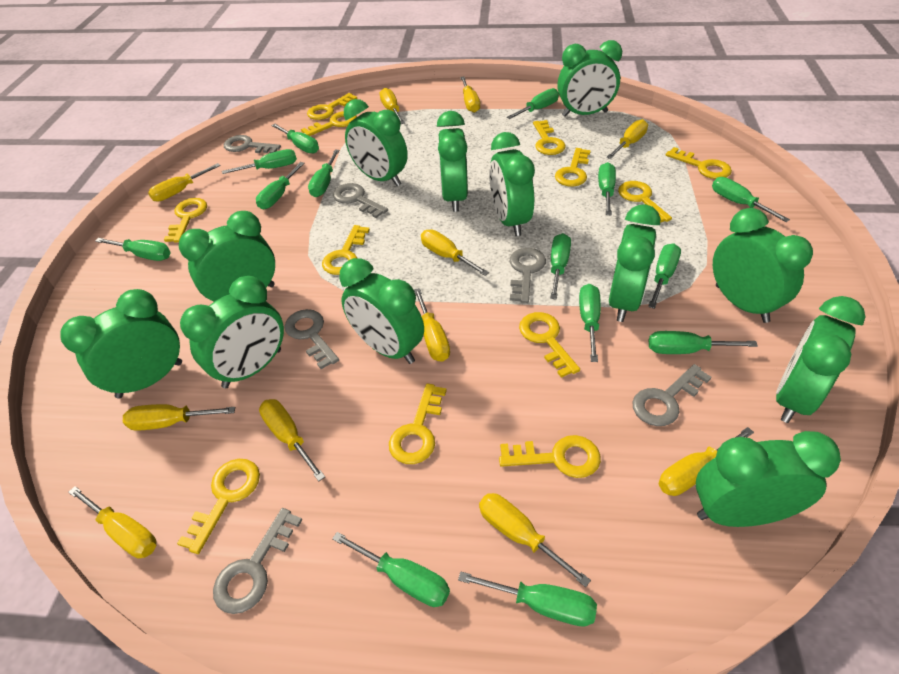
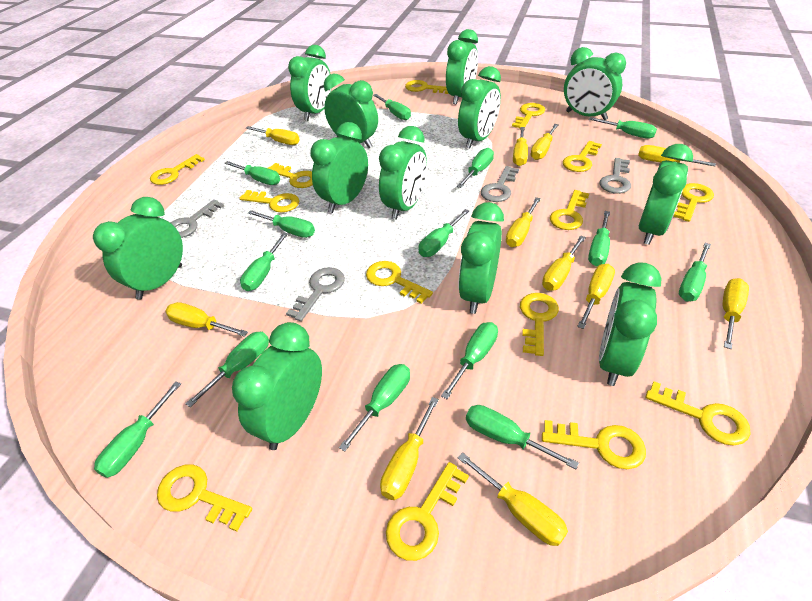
grey key: [213,508,302,614] [224,135,281,153] [284,309,339,369] [333,183,388,218] [509,248,546,303] [632,364,711,426] = 6 -> [171,199,224,238] [286,267,345,321] [481,166,519,202] [599,158,631,194] = 4
yellow key: [164,198,207,242] [177,459,260,554] [301,111,357,136] [307,93,357,120] [322,225,370,275] [389,383,447,464] [499,435,601,478] [519,312,580,378] [533,120,565,155] [555,148,591,187] [618,181,672,223] [666,147,732,179] = 12 -> [150,154,205,185] [157,464,252,531] [239,190,299,212] [268,163,313,188] [366,261,433,304] [386,462,469,561] [405,80,449,94] [512,103,545,129] [520,293,559,356] [542,420,646,469] [550,190,589,230] [563,141,602,172] [645,381,751,446] [673,183,714,222] = 14

